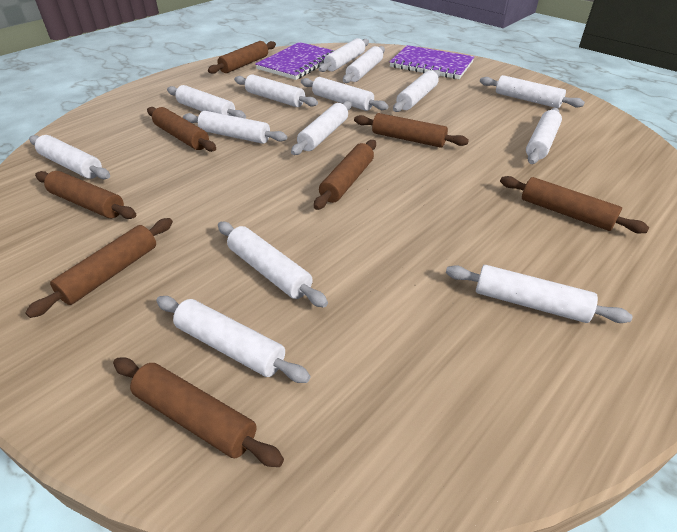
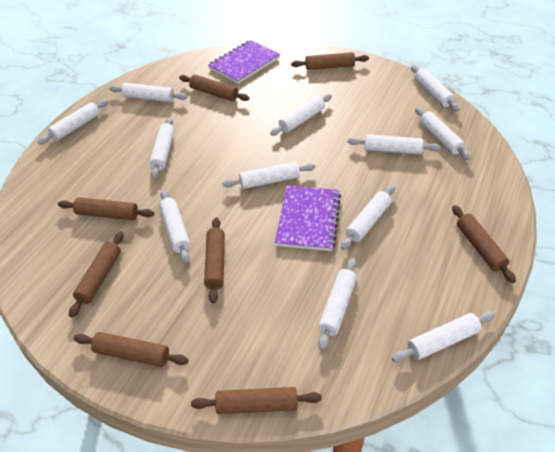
white rolling pin: [29,135,110,179] [156,296,310,383] [167,85,246,118] [183,111,287,144] [218,222,328,308] [234,74,318,107] [291,101,352,155] [301,77,389,111] [319,38,369,72] [343,46,385,83] [393,70,441,112] [446,265,633,323] [480,75,585,108] [526,108,562,164] = 14 -> [38,99,109,145] [109,83,188,102] [149,117,175,179] [159,190,190,263] [222,162,316,189] [270,94,332,136] [318,258,357,350] [341,185,395,250] [347,134,440,154] [392,311,495,362] [411,65,460,111] [415,107,471,160] = 12

